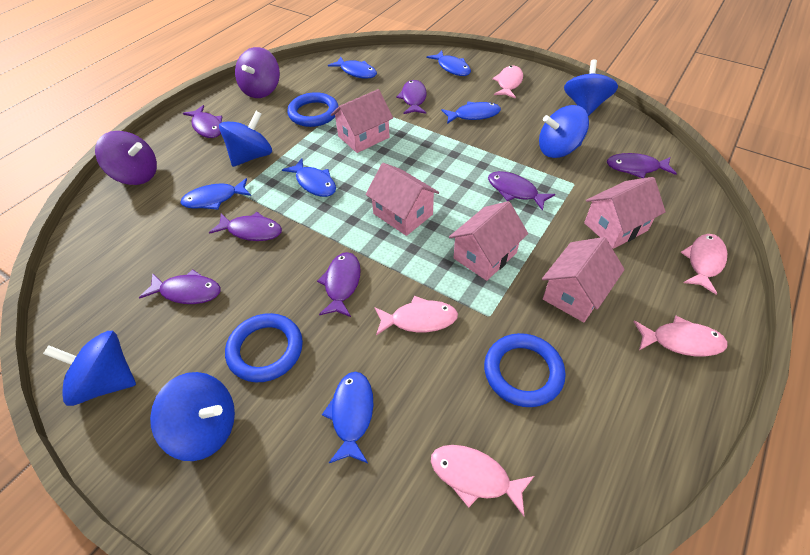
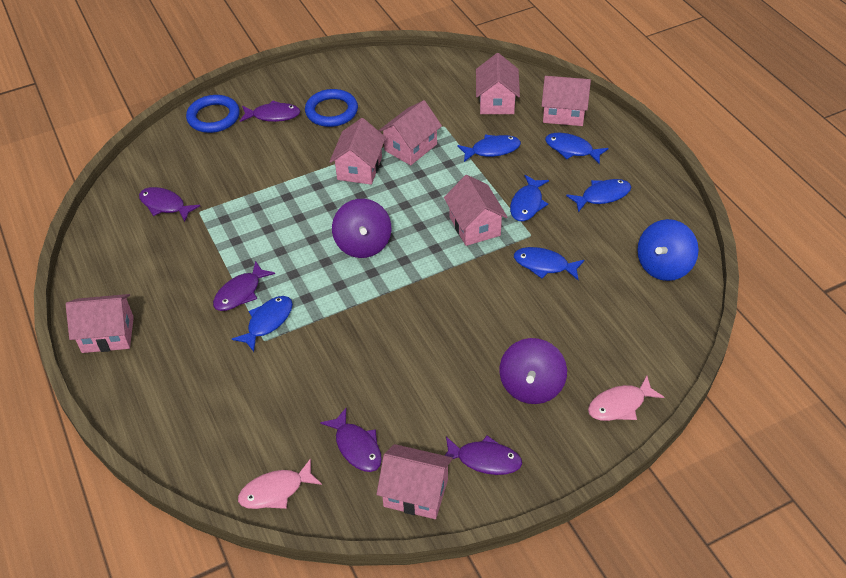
blue ring: [225,313,303,382] [287,92,339,127] [484,333,565,407] = 3 -> [186,95,240,133] [305,89,358,127] = 2
blue spinning top: [43,331,136,406] [150,372,235,461] [219,111,272,167] [539,105,589,158] [564,60,618,116] = 5 -> [637,219,699,281] = 1
pink fish: [375,296,458,336] [431,445,534,516] [492,66,523,99] [634,316,727,357] [681,234,727,295] = 5 -> [238,458,322,509] [588,376,664,421] = 2
pink house: [331,89,393,153] [366,163,439,236] [449,201,528,281] [542,237,625,322] [584,177,666,249] = 5 -> [66,294,134,353] [330,118,386,185] [376,444,453,519] [378,100,442,165] [444,175,507,246] [476,53,520,114] [542,76,591,126] = 7
purple fish: [139,269,221,304] [183,105,222,138] [209,212,282,241] [317,252,361,317] [396,80,427,114] [488,171,555,211] [607,153,677,178] = 7 -> [139,187,200,222] [213,261,275,311] [240,100,301,122] [320,408,382,472] [444,435,522,475] = 5

